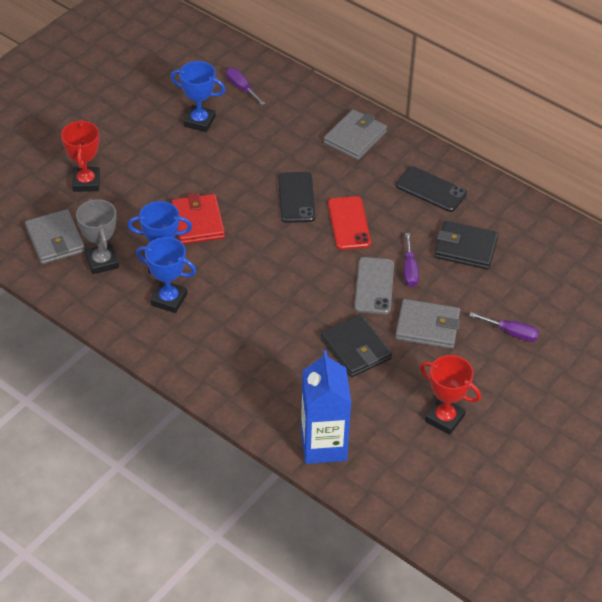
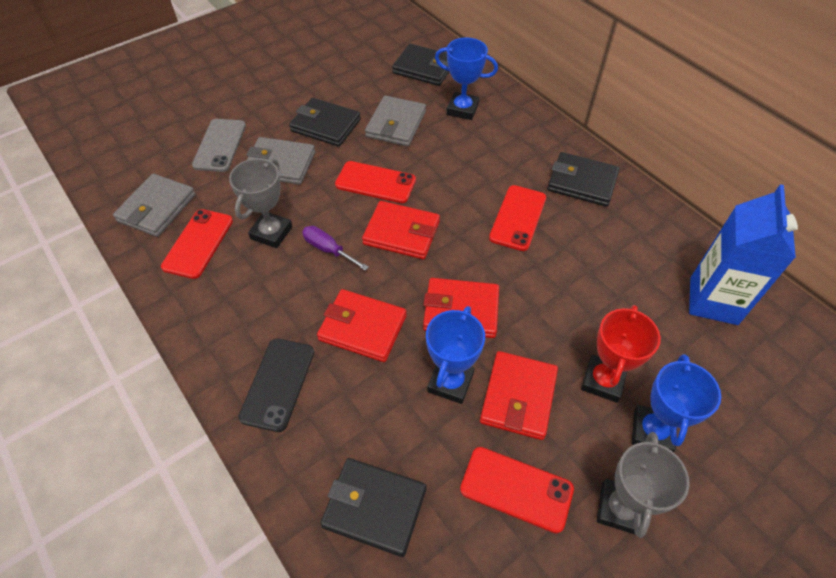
black phone: [278,172,316,223] [396,166,467,212] = 2 -> [238,338,314,432] = 1
black wallet: [321,314,392,377] [434,221,499,270] = 2 -> [289,98,361,147] [320,458,427,557] [392,44,450,86] [547,152,619,207] = 4
grey trophy: [76,198,119,274] = 1 -> [229,158,292,248] [597,432,690,538] = 2
purple screwdriver: [226,68,266,105] [404,233,419,287] [469,312,539,342] = 3 -> [302,226,369,271] = 1
red phone: [328,196,371,250] = 1 -> [161,209,233,279] [335,161,416,203] [460,447,574,534] [489,185,546,251] = 4
red trophy: [61,120,100,192] [420,355,481,435] = 2 -> [581,305,661,403] = 1
red wallet: [172,193,225,244] = 1 -> [317,289,407,362] [362,201,440,259] [423,278,499,338] [480,351,558,440] = 4

